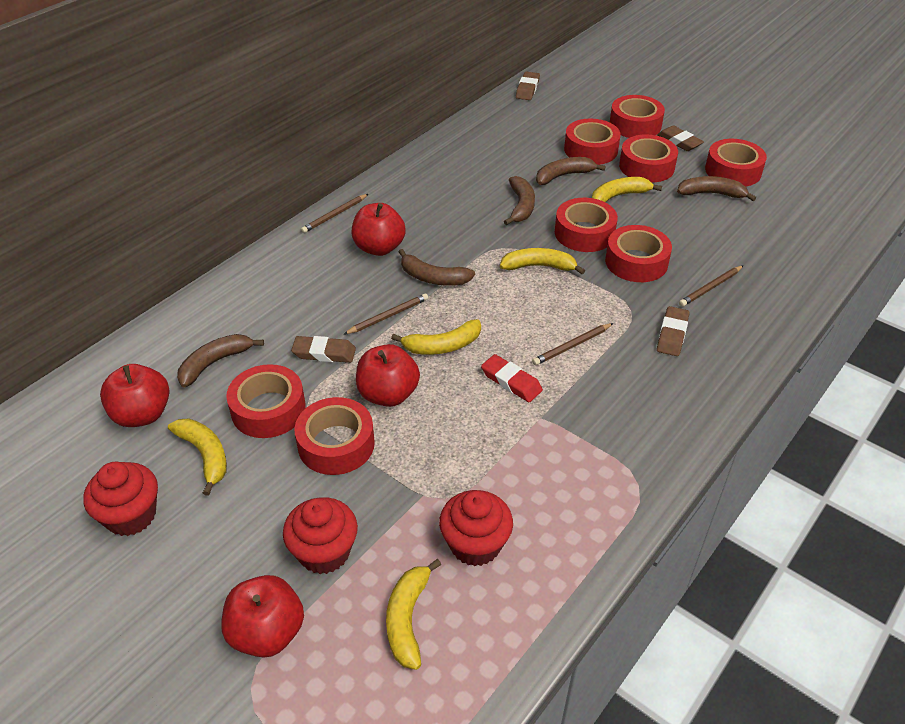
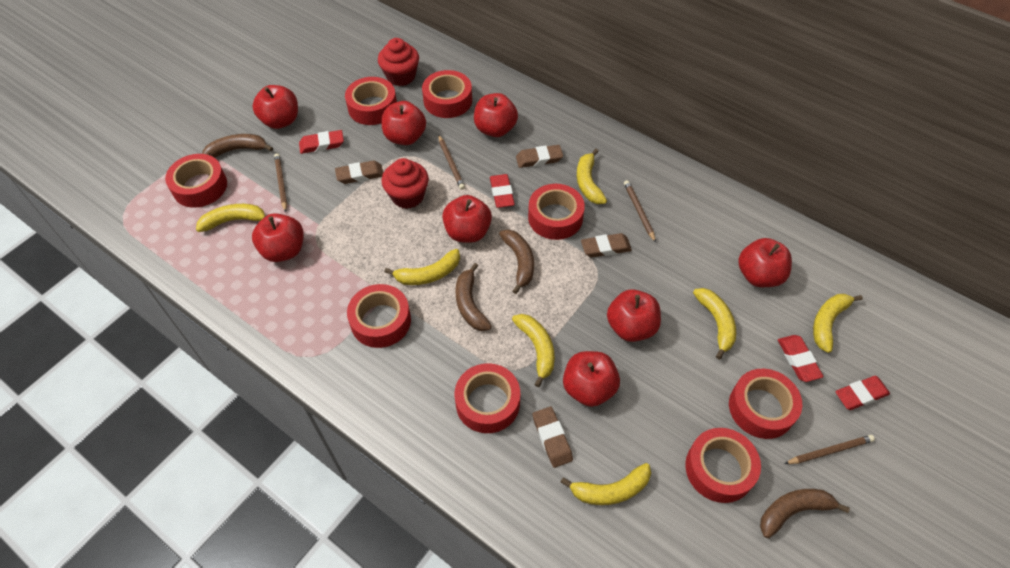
brown banana: [177,334,264,387] [399,249,475,286] [504,176,535,225] [536,157,606,185] [677,176,756,201] = 5 -> [202,134,273,158] [455,263,492,331] [499,230,534,294] [760,489,850,538] = 4
red apple: [100,364,169,427] [221,575,304,658] [352,203,406,256] [356,344,420,407] = 4 -> [252,85,298,129] [252,213,304,262] [382,101,426,145] [442,195,492,243] [474,93,518,137] [563,351,620,407] [607,289,661,342] [738,238,792,287] = 8
red cupcake: [83,462,158,536] [283,497,358,574] [439,490,513,566] = 3 -> [378,38,419,86] [381,158,429,209] = 2
red eraser: [481,354,543,402] = 1 -> [299,130,344,154] [490,174,515,208] [778,335,824,382] [835,376,890,410] = 4
yellow banana: [168,419,227,496] [386,559,441,670] [391,319,481,355] [500,248,585,274] [592,177,662,202] = 5 -> [196,204,266,232] [385,249,460,285] [512,314,555,387] [560,463,651,505] [577,149,607,204] [693,288,736,360] [813,294,863,353] = 7

